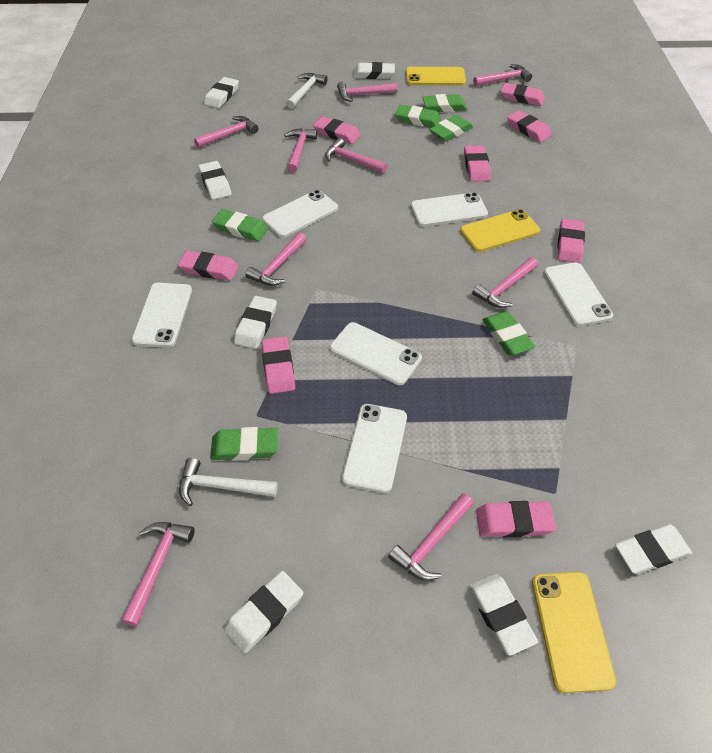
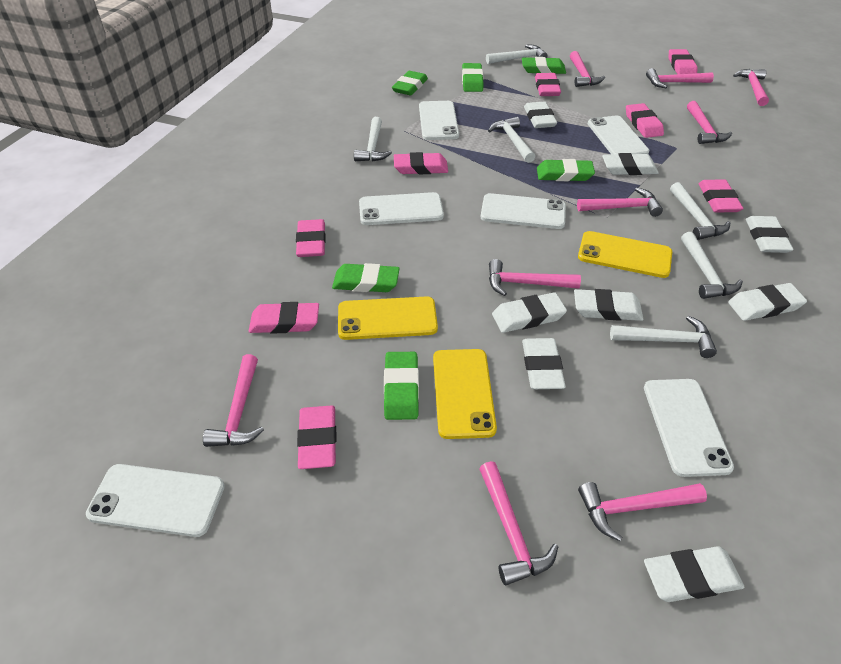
white eraser: [198,161,231,200] [204,77,239,108] [224,571,303,654] [234,296,277,349] [353,62,395,79] [468,574,538,656] [615,524,692,574] = 7 -> [492,292,567,333] [522,338,566,389] [524,102,557,128] [574,289,643,321] [602,153,659,175] [644,546,744,602] [728,283,807,321] [746,216,794,253] = 8
white hammer: [179,458,278,506] [286,73,328,109] = 2 -> [354,117,392,161] [486,44,548,64] [488,117,535,163] [610,316,717,358] [670,182,730,240] [681,232,743,299] = 6

